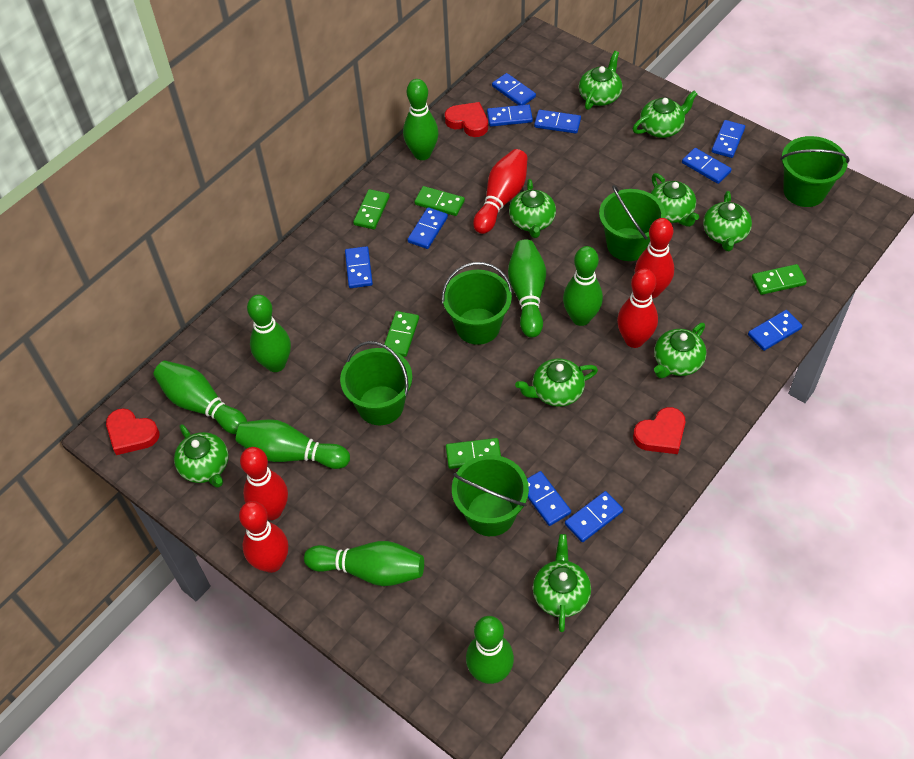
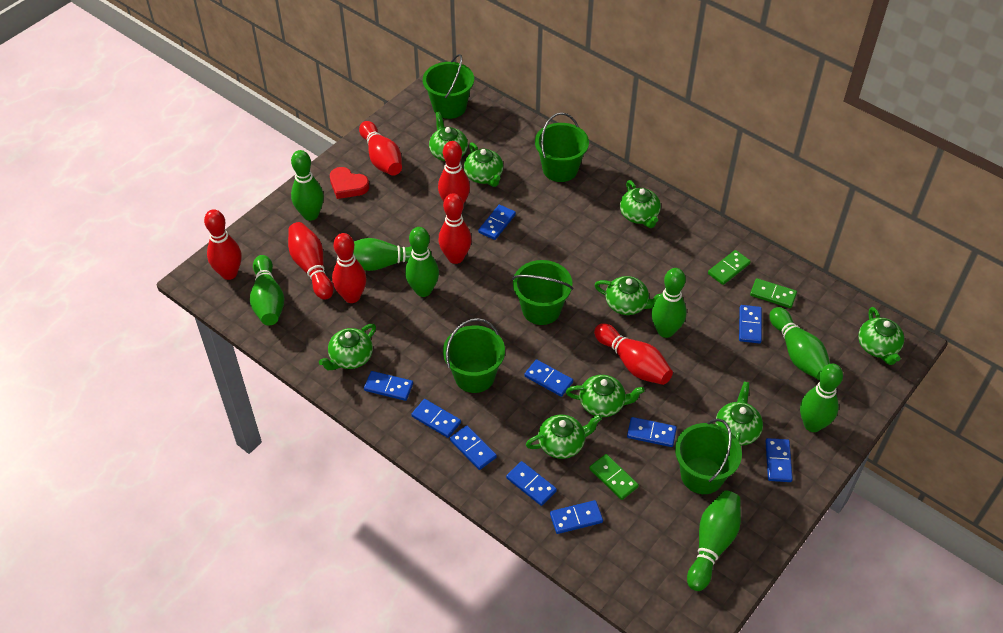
green domino: [353,189,390,229] [384,311,419,357] [414,186,465,216] [446,438,501,469] [752,264,807,295] = 5 -> [589,454,639,500] [708,250,751,285] [750,278,797,308] = 3
red bowling pin: [239,501,288,573] [240,447,288,520] [473,149,528,234] [617,268,658,348] [635,218,674,298] = 5 -> [204,209,241,280] [288,222,333,300] [332,233,366,303] [359,121,402,176] [438,141,470,204] [438,193,472,264] [594,323,673,385] = 7
red heart: [106,408,159,455] [445,102,488,137] [633,407,685,454] = 3 -> [330,167,369,199] = 1

